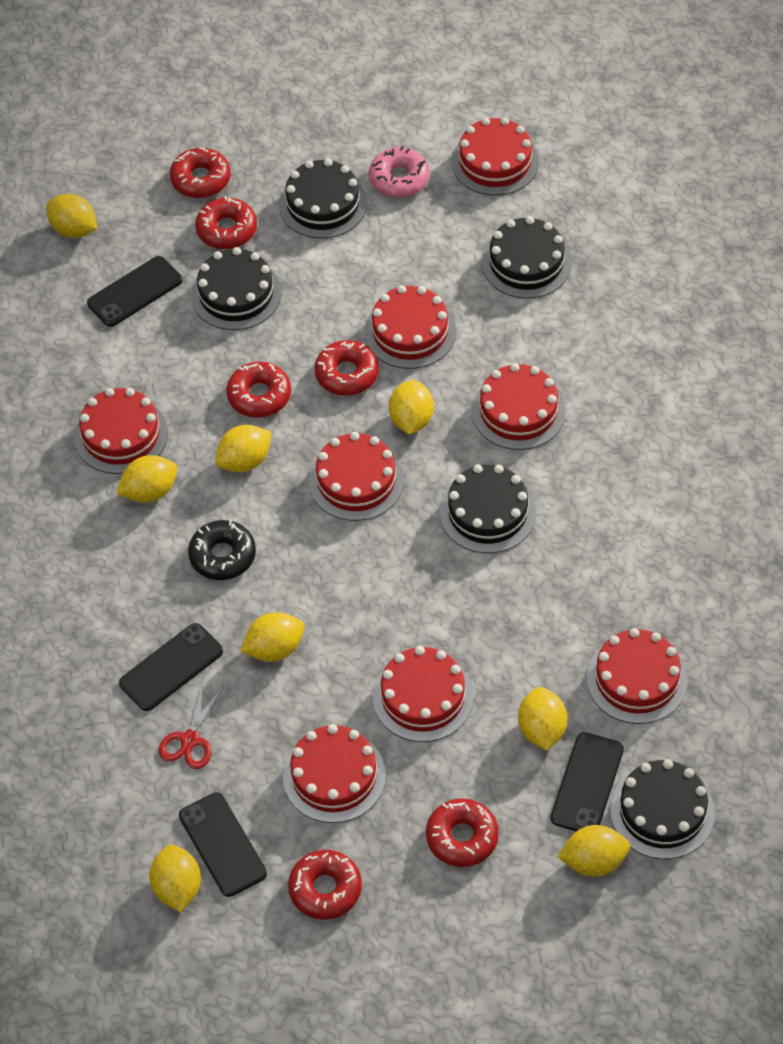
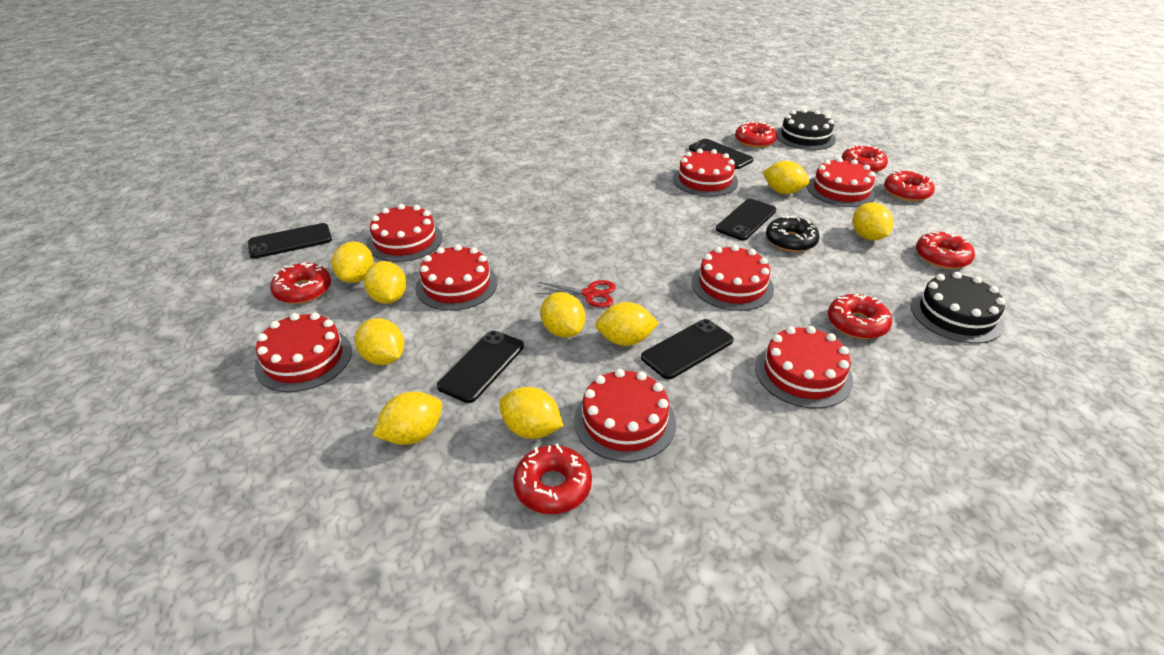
black cake: [191,247,282,330] [279,158,367,239] [440,464,536,553] [482,216,572,299] [610,759,715,859] = 5 -> [776,109,836,150] [911,272,1005,344] = 2
black phone: [87,256,182,327] [119,623,223,711] [179,792,267,897] [551,732,624,831] = 4 -> [248,223,332,259] [437,330,524,403] [641,319,734,379] [689,139,753,169] [716,199,776,240] = 5
pink donut: [369,146,430,198] = 1 -> none = 0
red donut: [170,147,231,198] [195,196,257,249] [226,362,291,418] [288,850,362,920] [315,340,379,396] [426,799,499,867] = 6 -> [270,262,331,304] [513,443,592,514] [735,121,777,148] [828,294,892,339] [841,145,888,173] [884,170,935,201] [916,231,975,269] = 7
yellow lemon: [46,194,97,238] [117,455,177,503] [149,844,201,912] [215,425,271,473] [240,612,304,662] [389,380,434,435] [518,687,567,751] [558,825,630,877] = 8 -> [332,241,374,283] [355,318,404,365] [364,261,407,304] [373,392,442,445] [499,387,563,439] [541,292,585,338] [595,302,659,346] [763,161,809,194] [853,203,893,240] = 9

